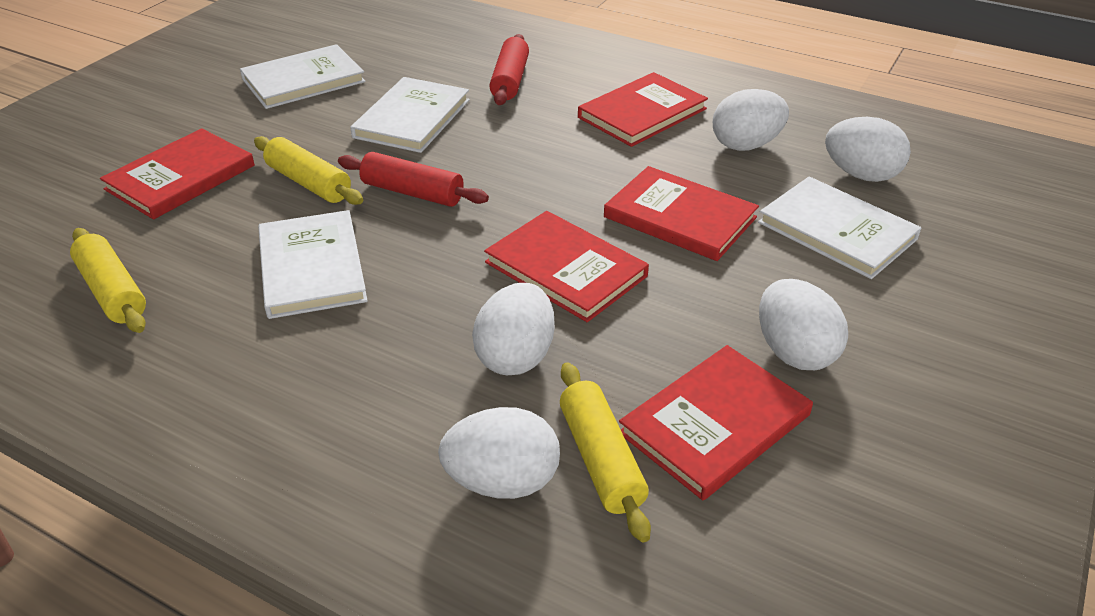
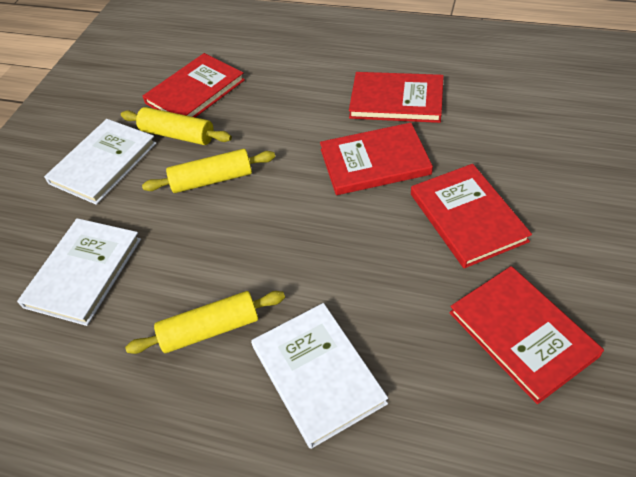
red rolling pin: [338,152,489,207] [489,34,529,105] = 2 -> none = 0
white book: [240,44,365,109] [258,210,368,319] [350,77,470,153] [758,176,922,279] = 4 -> [17,218,141,326] [44,119,157,205] [251,303,388,449] = 3
white egg: [438,407,560,499] [472,283,555,375] [713,89,789,151] [759,279,848,370] [825,117,911,182] = 5 -> none = 0

